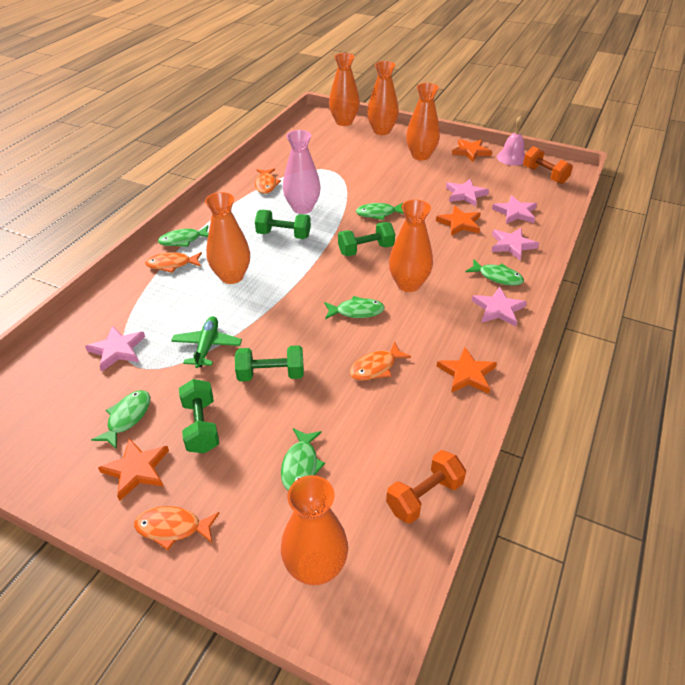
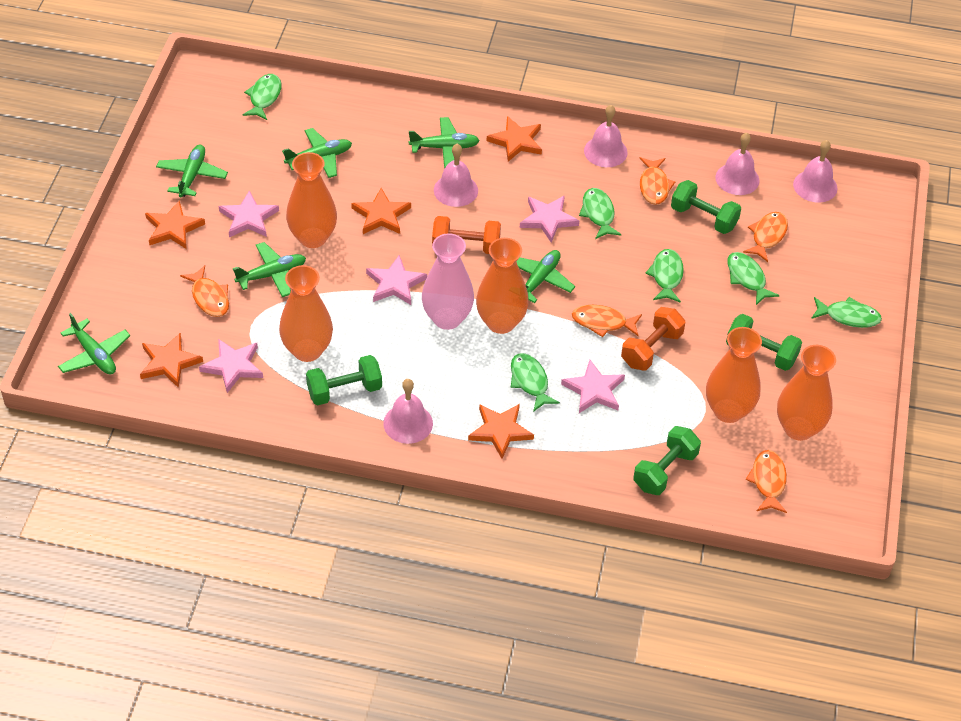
green plane: [171,316,242,368] = 1 -> [58,313,130,375] [156,145,228,197] [233,242,306,297] [282,128,352,178] [409,117,480,168] [516,250,575,303] = 6
orange fish: [134,506,219,550] [145,252,202,273] [255,168,281,194] [350,341,411,381] = 4 -> [180,265,229,317] [572,305,642,337] [639,157,675,205] [743,212,788,262] [746,450,787,513] = 5
orange star: [98,438,169,501] [436,206,481,236] [437,347,497,394] [452,139,492,162] = 4 -> [140,333,203,388] [145,200,205,249] [351,188,411,234] [468,404,534,459] [487,116,542,162] = 5
orange vase: [205,192,250,284] [281,475,348,585] [329,53,360,126] [367,61,399,135] [389,199,433,292] [406,83,440,160] = 6 -> [279,265,333,362] [286,152,337,248] [476,238,529,334] [706,327,762,423] [777,345,836,441] = 5
pink bell: [497,116,525,166] = 1 -> [383,379,433,444] [434,144,478,207] [584,105,628,167] [715,133,760,195] [793,140,837,203] = 5

